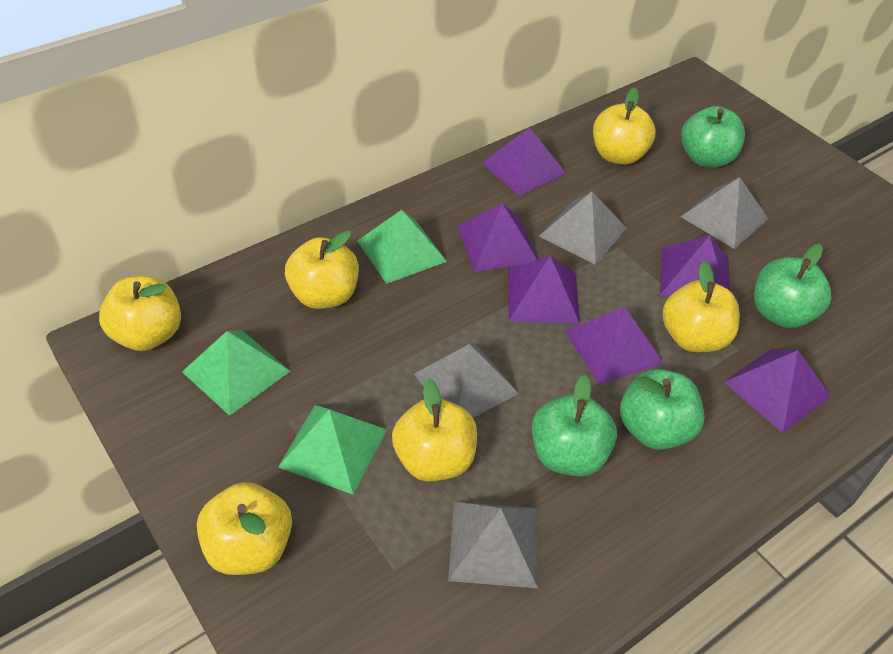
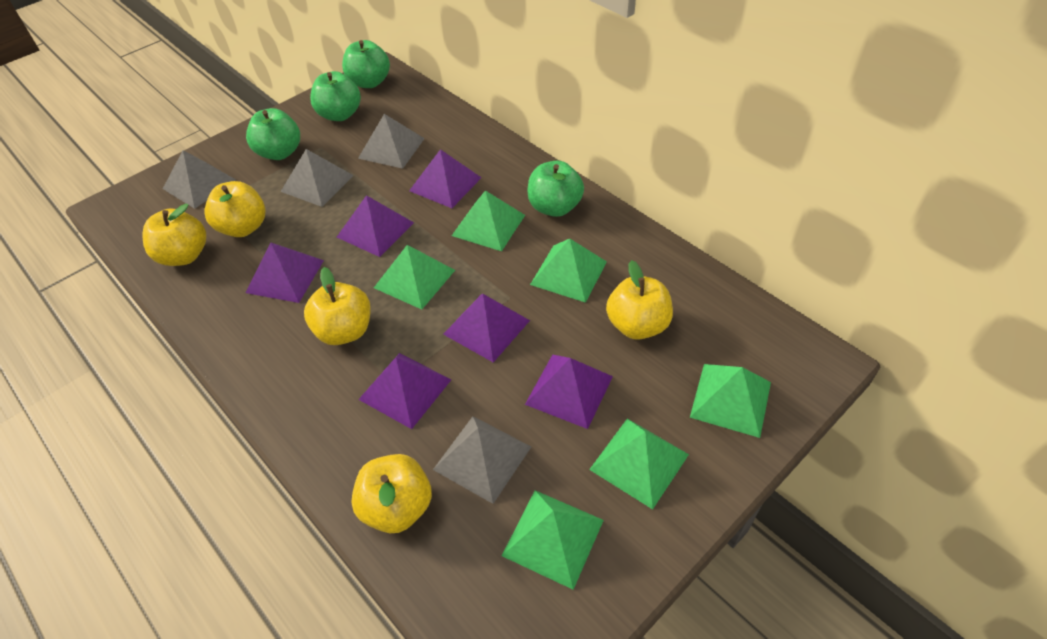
green pyramid: [182,330,290,416] [278,405,387,495] [357,210,447,284] = 3 -> [374,245,455,309] [452,190,525,251] [502,490,604,590] [530,239,607,303] [589,419,689,509] [690,364,771,438] = 6
yellow apple: [99,276,181,351] [197,482,292,575] [285,230,359,309] [392,379,477,481] [593,88,655,165] [662,261,740,352] = 6 -> [142,204,206,266] [204,181,266,237] [304,267,371,345] [352,454,432,533] [606,260,673,340] = 5

